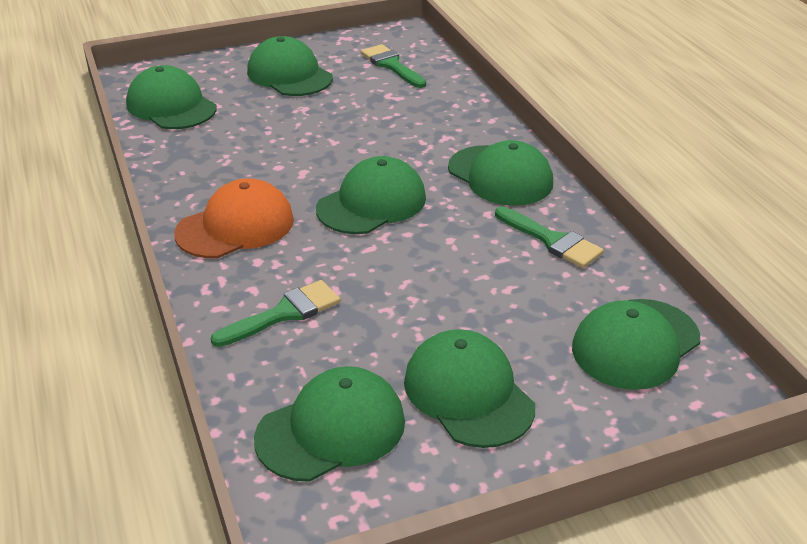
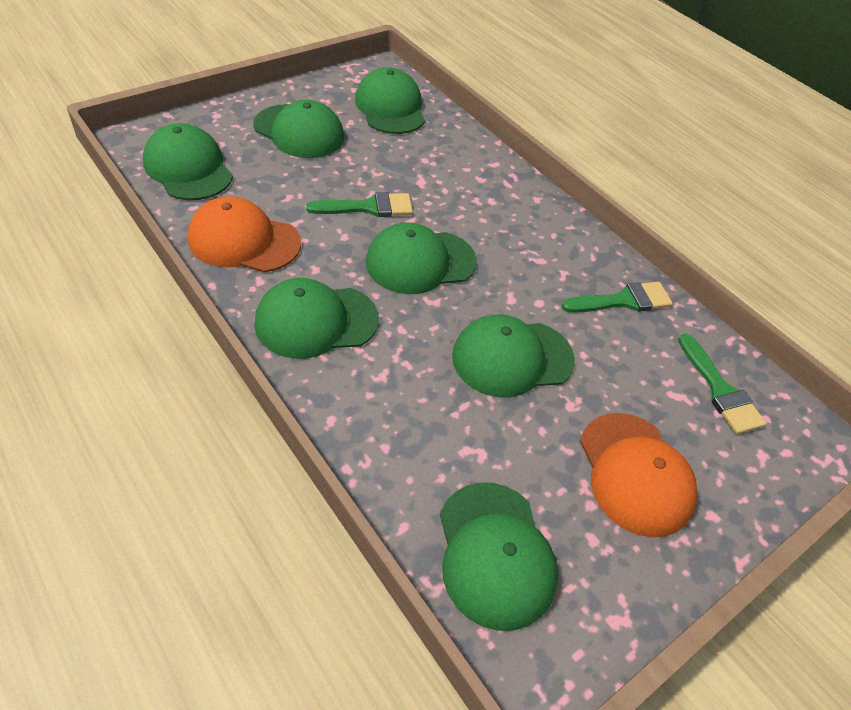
orange cap: [174,178,294,258] = 1 -> [188,196,301,272] [580,413,698,537] = 2

